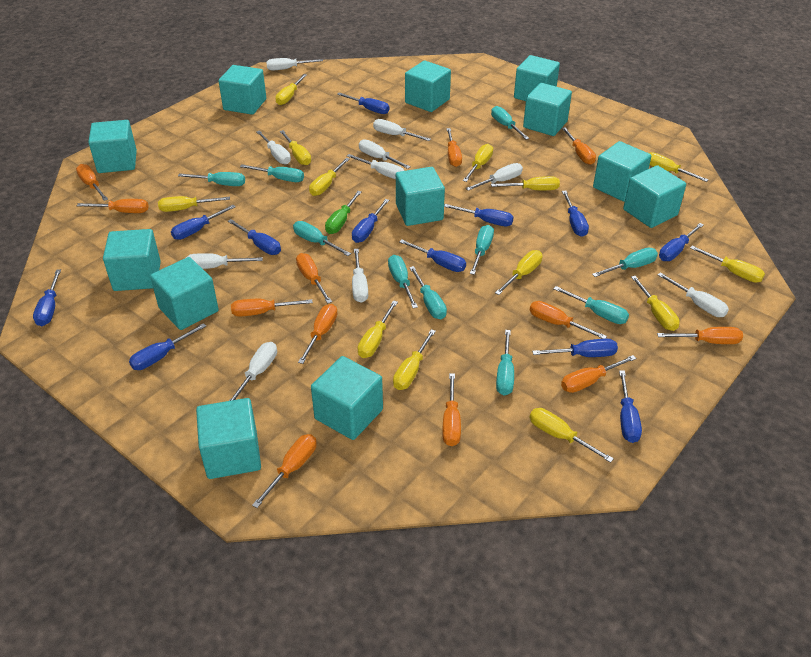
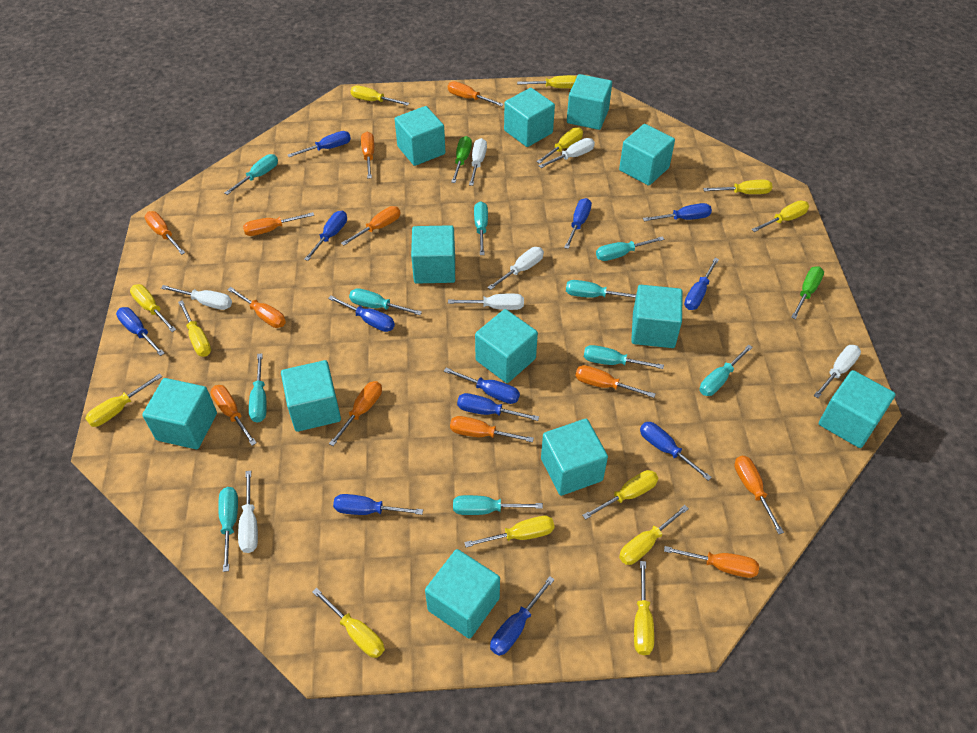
green screwdriver: [325,191,362,234] = 1 -> [451,136,472,183] [791,266,824,319] = 2
white screwdriver: [186,253,263,269] [229,342,277,401] [256,130,291,164] [266,58,323,71] [347,154,404,179] [352,249,368,303] [359,139,410,169] [373,119,431,141] [466,163,523,191] [657,272,729,317] = 10 -> [161,285,232,310] [238,471,258,553] [448,294,524,310] [469,138,487,186] [487,247,544,290] [539,138,595,168] [813,345,861,398] = 7

